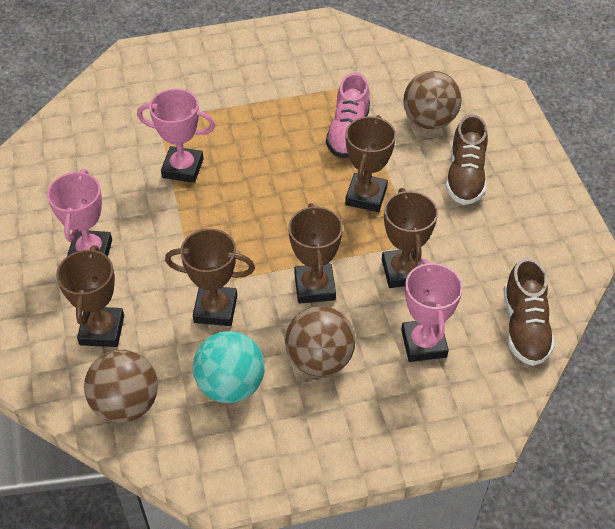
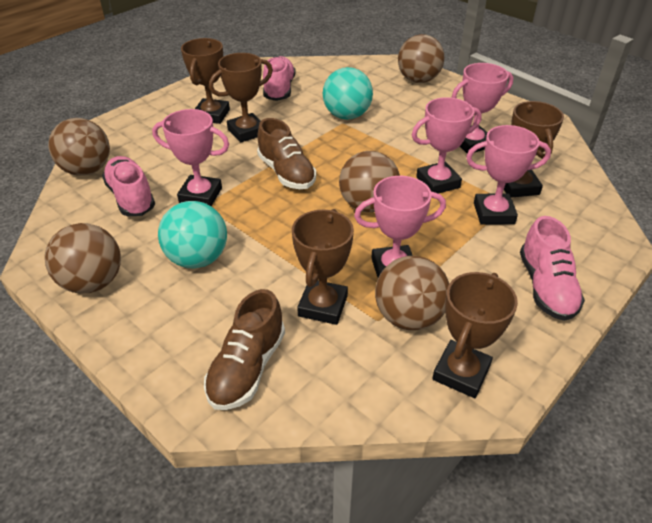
brown ball: [84,350,158,423] [285,306,355,377] [403,71,462,129] = 3 -> [45,223,121,294] [48,118,110,176] [339,151,400,212] [375,256,449,330] [398,34,444,83] = 5
pink shoe: [326,73,370,158] = 1 -> [102,156,155,216] [263,56,296,101] [520,216,585,321] = 3
pink trophy: [47,169,112,256] [137,89,215,183] [401,259,463,362] = 3 -> [152,109,229,206] [354,176,446,278] [412,97,482,194] [452,63,513,154] [466,125,551,225] = 5
turquoise ball: [193,331,265,403] = 1 -> [158,201,227,269] [323,67,373,120] = 2

